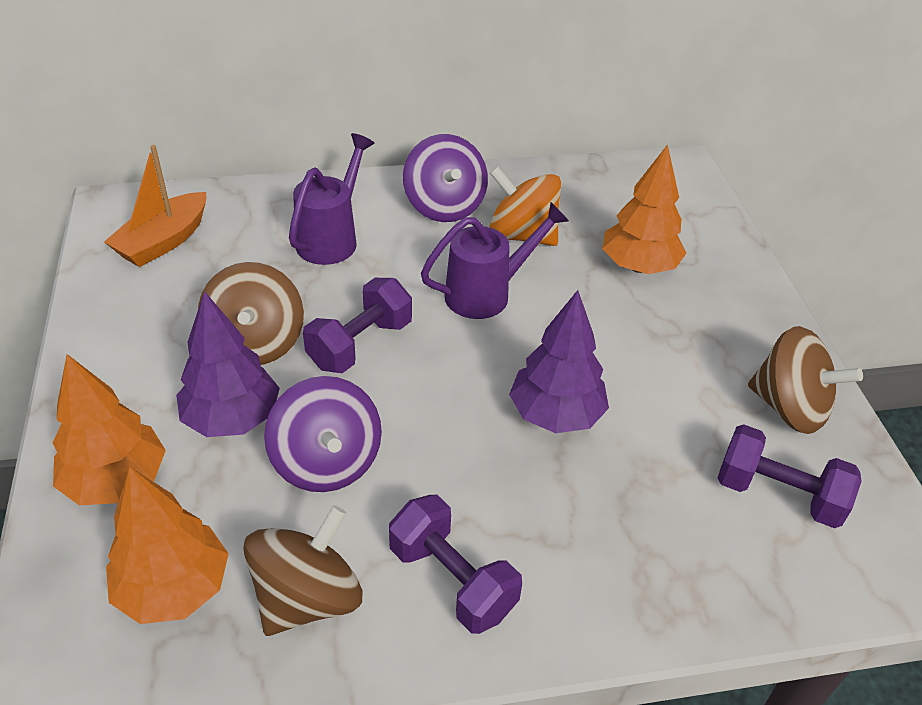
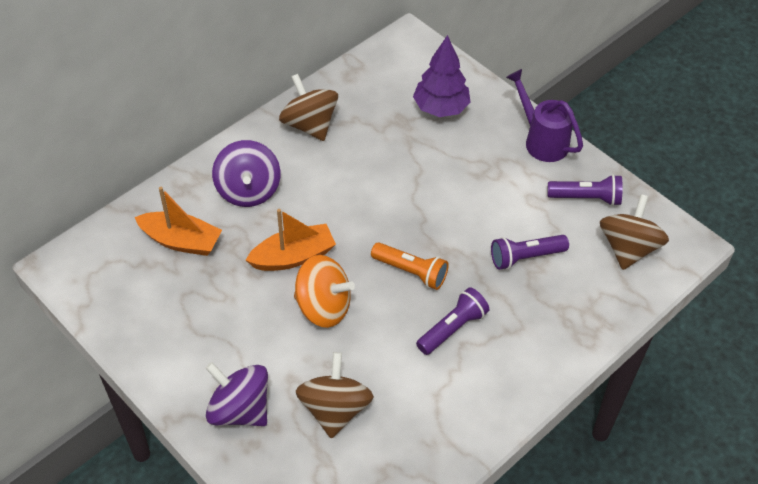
orange boat: [104,145,206,267] = 1 -> [135,187,222,256] [246,209,336,271] = 2
orange flashlight: none = 0 -> [371,242,449,290] = 1
orange tree: [53,354,166,505] [106,466,229,624] [602,144,686,274] = 3 -> none = 0
purple dumbbell: [303,278,412,373] [389,495,522,634] [718,424,862,528] = 3 -> none = 0
purple flashlight: none = 0 -> [416,287,490,355] [491,235,569,270] [548,174,623,206] = 3
purple tree: [176,291,280,437] [509,290,609,433] = 2 -> [413,35,471,117] = 1
purple watering can: [289,133,374,265] [421,202,569,319] = 2 -> [506,69,583,162] = 1

